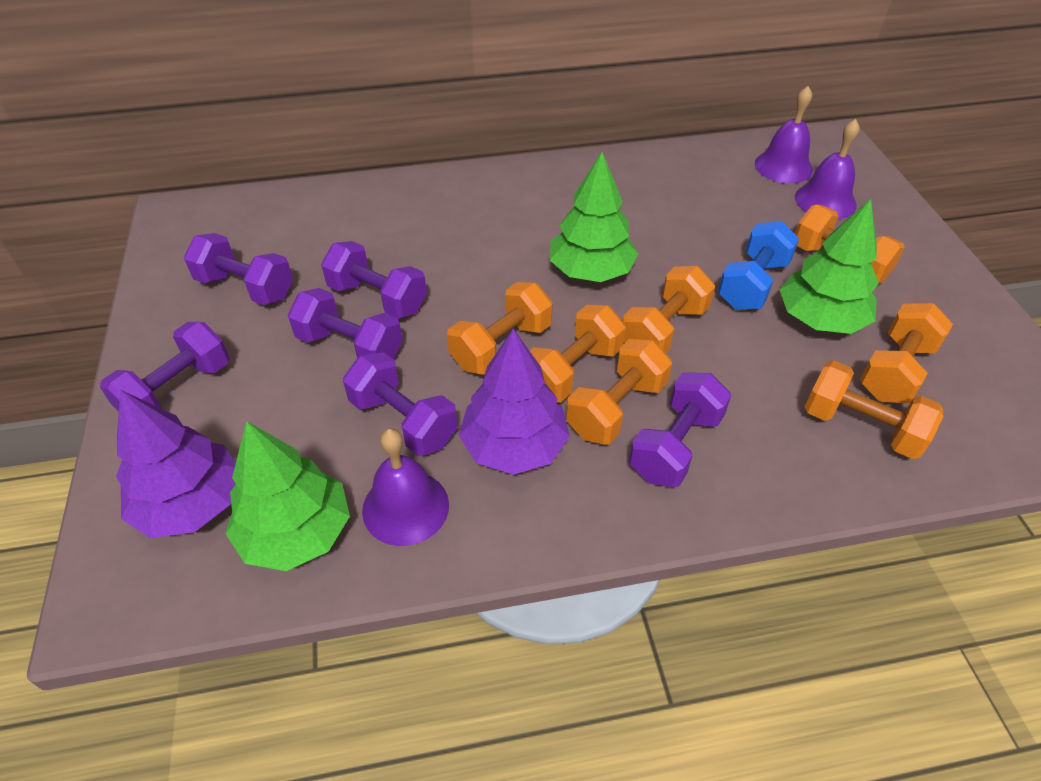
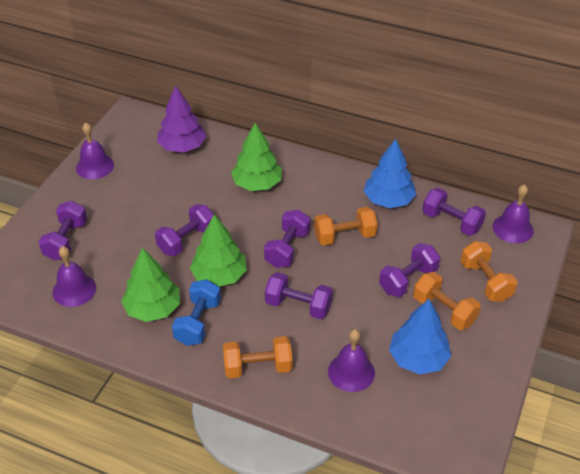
blue tree: none = 0 -> [364,139,416,208] [389,299,451,375] = 2
orange dumbbell: [447,282,553,375] [530,305,626,402] [566,339,672,444] [623,266,715,353] [795,204,905,283] [805,360,943,459] [860,303,953,403] = 7 -> [223,336,293,378] [314,207,378,246] [413,272,481,330] [461,241,517,302] = 4
purple bell: [362,429,449,546] [755,86,813,184] [795,119,860,219] = 3 -> [52,246,96,307] [76,123,114,179] [328,329,375,392] [493,184,534,243] = 4
purple tree: [116,390,236,538] [459,329,570,475] = 2 -> [157,86,206,153] = 1

